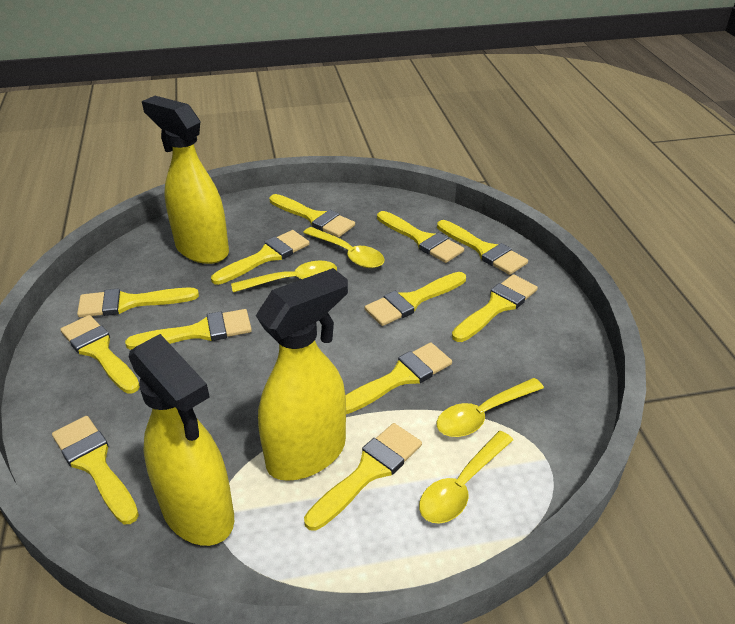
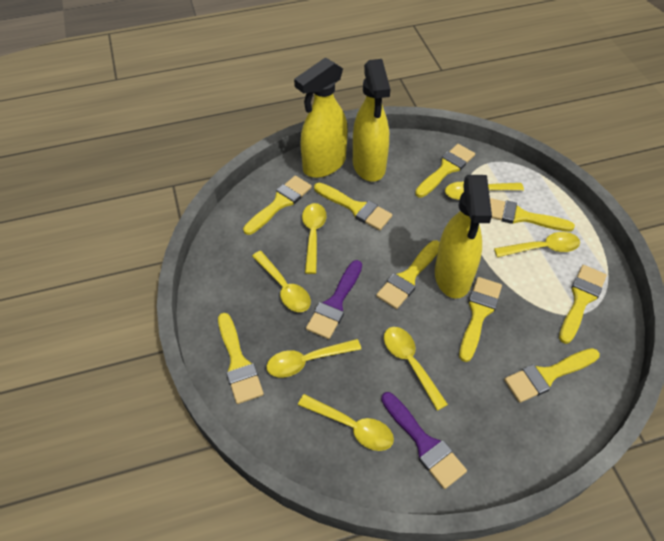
purple brush: none = 0 -> [306,260,362,339] [381,392,467,489] = 2
yellow brush: [52,416,139,524] [60,315,140,394] [77,287,199,318] [125,309,252,350] [211,230,310,285] [270,194,355,237] [304,423,422,531] [346,342,452,414] [365,272,466,326] [377,211,464,263] [437,220,528,275] [452,274,538,342] = 12 -> [218,313,264,404] [243,175,312,235] [314,183,392,230] [376,240,440,309] [415,144,475,197] [459,277,502,362] [490,198,575,232] [504,348,600,403] [559,265,607,344] = 9
yellow spoon: [231,260,337,293] [303,227,385,268] [419,431,513,524] [437,378,544,437] = 4 -> [252,251,311,312] [267,339,361,377] [298,394,394,451] [302,203,327,274] [384,327,448,411] [445,182,524,200] [494,232,580,257] = 7

